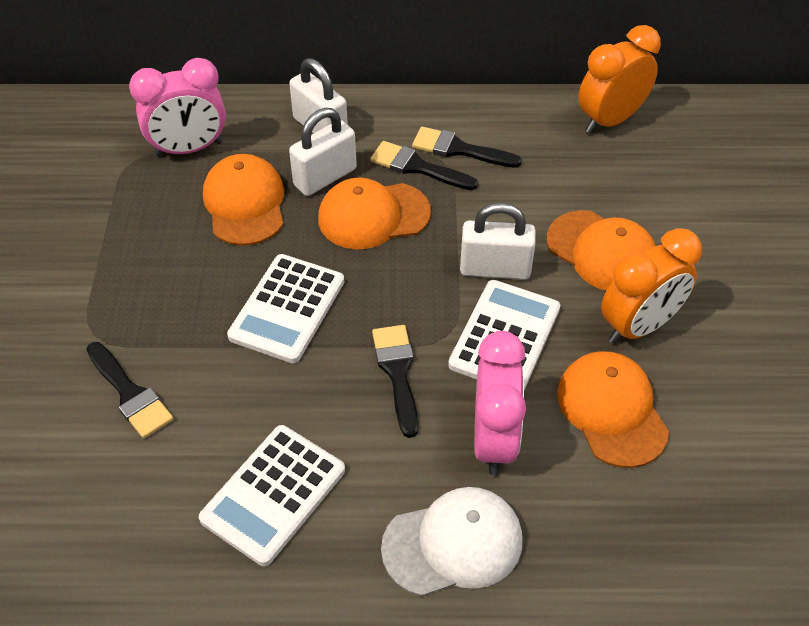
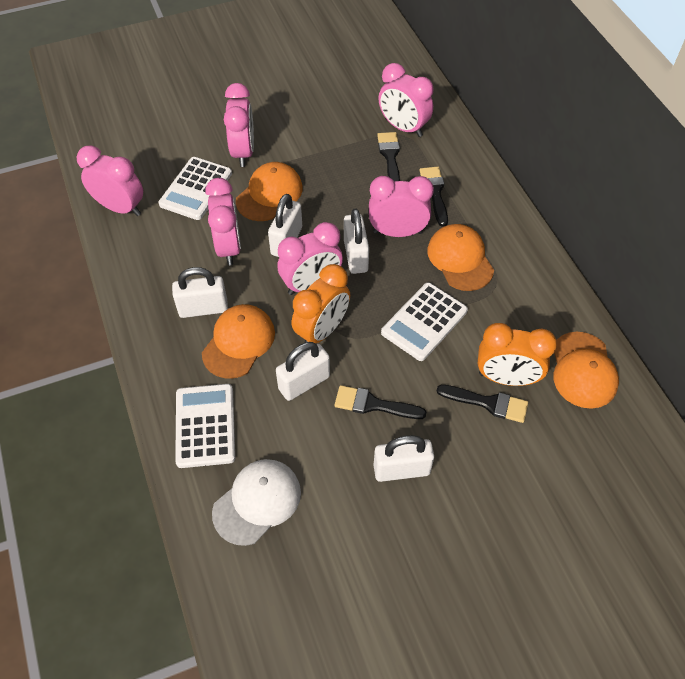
pink clock: [129,58,226,157] [474,331,526,475] = 2 -> [77,145,143,216] [205,178,241,265] [224,83,254,167] [277,222,343,295] [369,176,434,237] [379,63,434,137] = 6
white padlock: [289,58,348,133] [289,108,357,196] [460,203,536,280] = 3 -> [172,267,228,318] [268,194,302,257] [276,342,330,401] [344,208,369,274] [373,435,434,482] = 5

